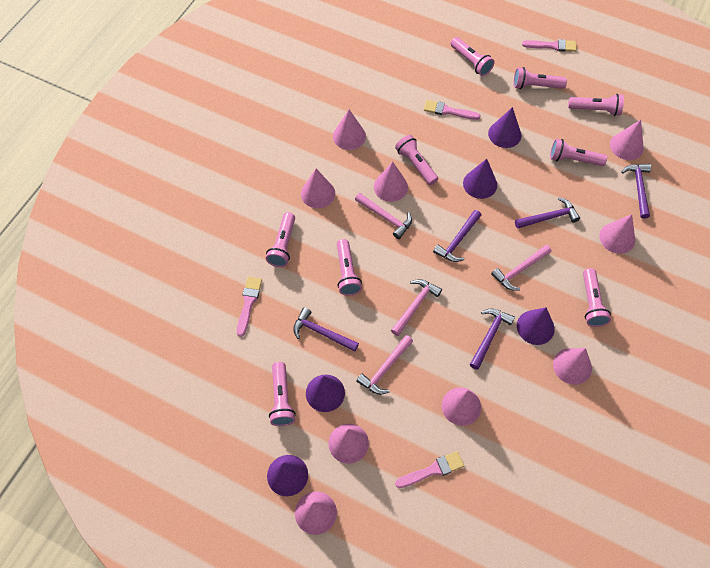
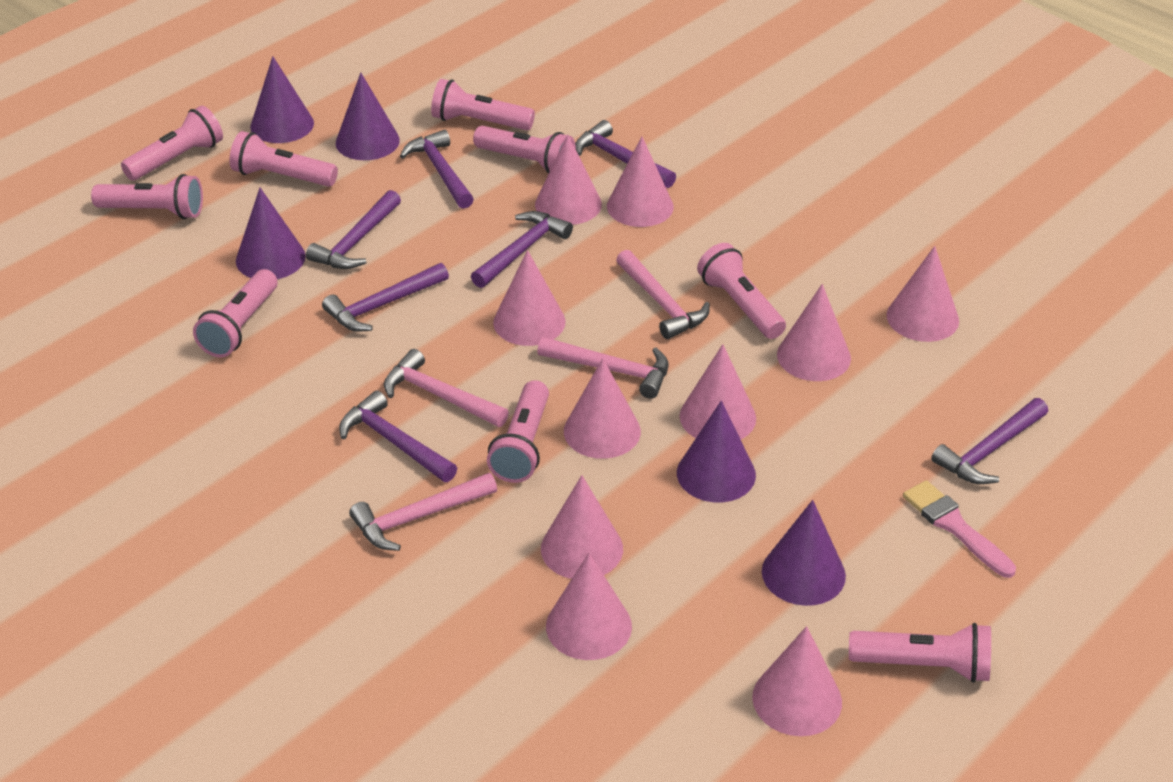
pink brush: [237,277,262,337] [395,451,464,488] [424,100,481,120] [522,39,577,52] = 4 -> [903,480,1016,578] = 1
pink cone: [295,491,337,535] [301,169,335,208] [328,424,369,464] [333,109,366,150] [374,162,408,202] [442,388,481,426] [553,348,592,385] [599,214,635,254] [610,120,644,160] = 9 -> [493,250,566,346] [535,134,602,225] [541,475,623,579] [546,553,632,660] [564,358,641,459] [607,136,674,227] [680,344,756,439] [752,626,842,736] [777,284,851,381] [887,246,959,342] = 10
purple hammer: [293,307,359,352] [433,210,482,262] [470,308,515,370] [515,197,580,229] [621,164,651,219] = 5 -> [306,190,401,269] [322,263,449,332] [339,391,457,482] [400,130,474,209] [471,211,573,288] [575,120,676,188] [931,398,1048,484] = 7

